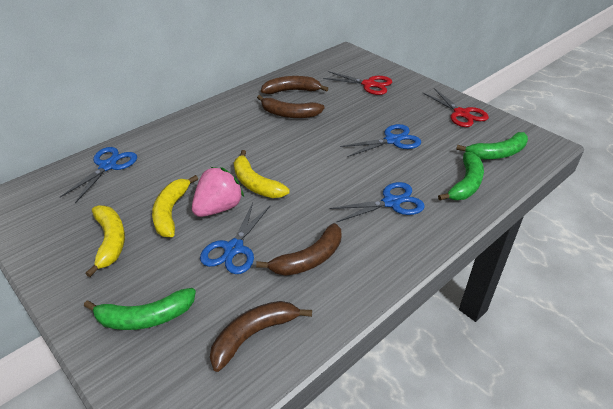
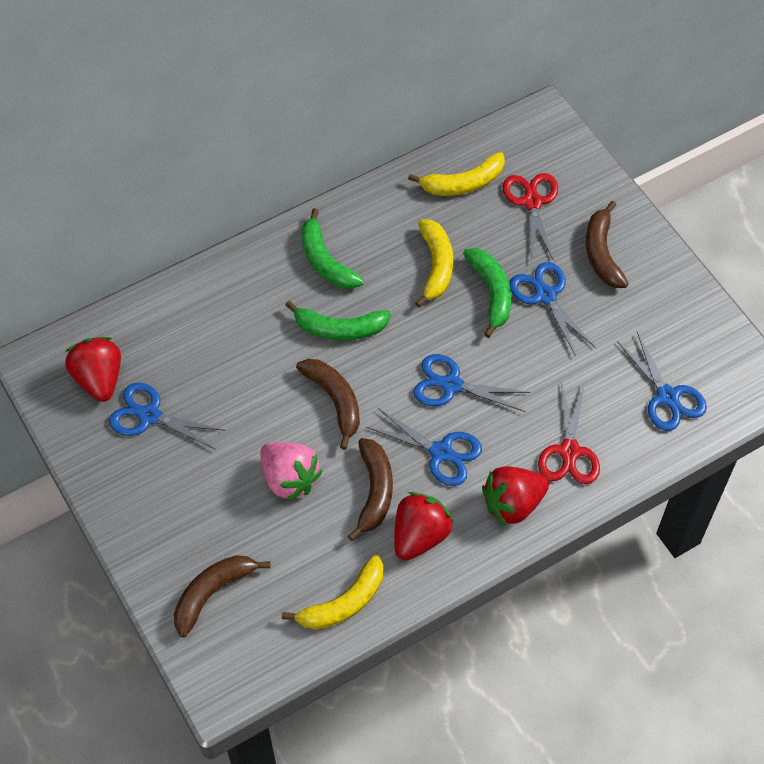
blue scissors: [60,147,137,203] [200,202,270,274] [329,182,425,222] [340,124,421,157] = 4 -> [109,383,226,450] [366,408,482,486] [413,354,530,412] [509,262,595,356] [617,332,707,431] = 5
red strawberry: none = 0 -> [65,337,121,402] [394,492,454,561] [482,466,549,526] = 3

